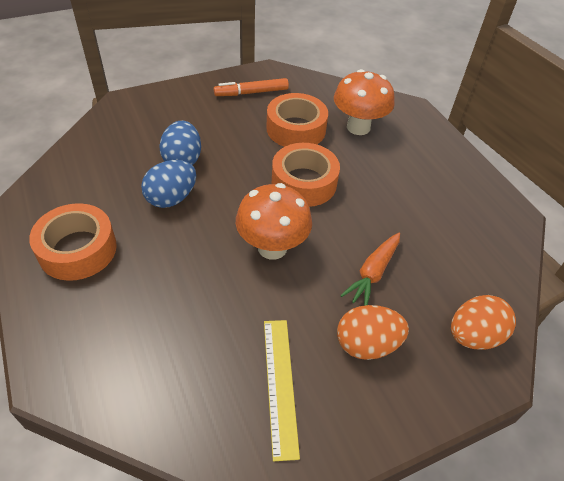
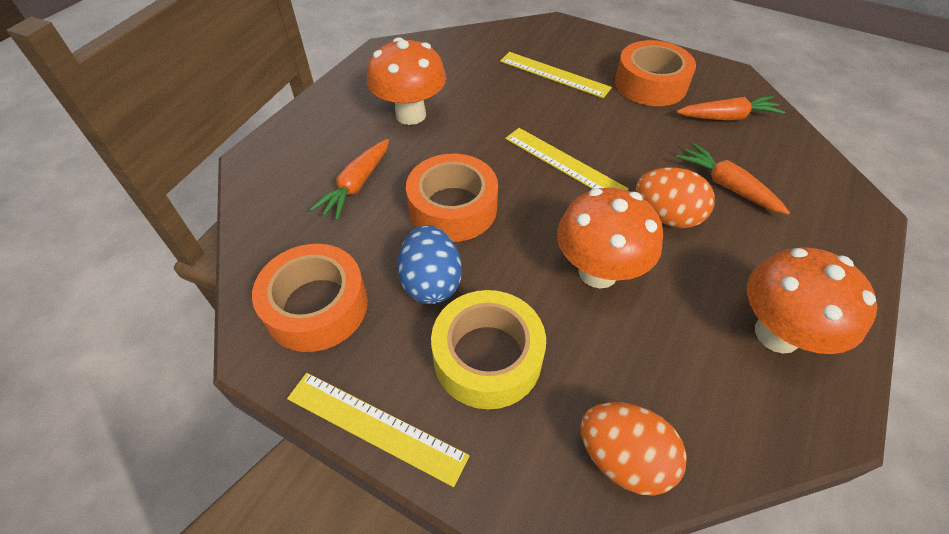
blue egg: [141,160,196,208] [159,121,201,165] = 2 -> [398,225,462,304] = 1
orange carrot: [340,233,400,306] = 1 -> [310,139,389,220] [676,143,790,215] [677,96,785,121] = 3
orange marker: [214,78,289,96] = 1 -> none = 0
orange mushroom: [236,183,312,260] [334,69,395,135] = 2 -> [367,37,446,125] [557,188,663,288] [747,247,877,354] = 3
yellow ruler: [264,320,300,461] = 1 -> [287,373,470,487] [500,52,612,98] [505,128,628,190] = 3
yellow tape: none = 0 -> [431,290,546,409] = 1

